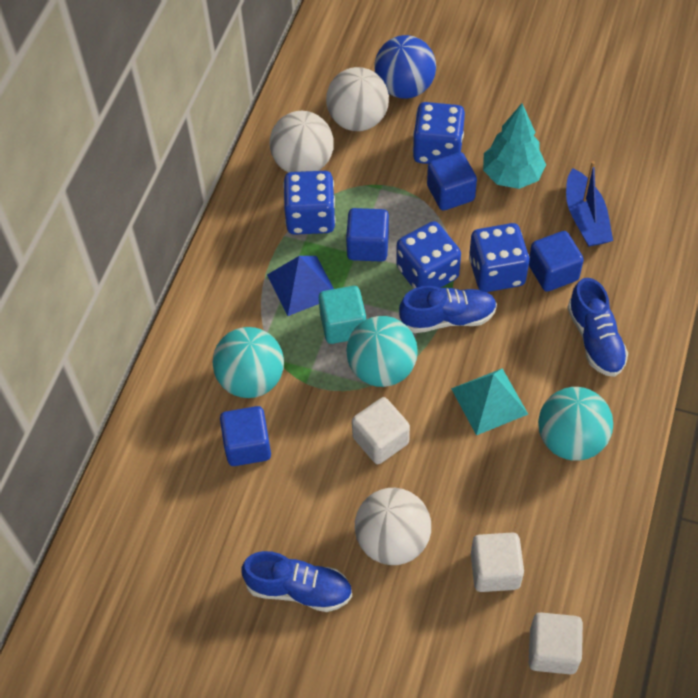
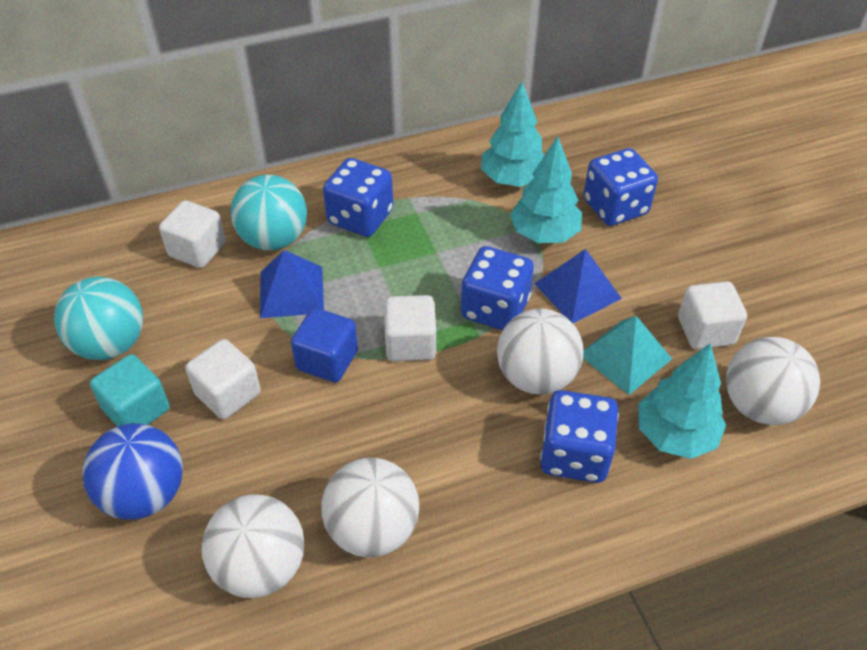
blue boat: [566,161,613,247] = 1 -> none = 0
blue cube: [220,406,271,466] [346,208,389,262] [427,152,477,210] [529,231,584,292] = 4 -> [291,308,358,382] = 1
blue pyramid: [267,256,334,316] = 1 -> [260,250,324,318] [534,249,622,323] = 2
blue shoe: [241,551,352,612] [399,286,497,333] [567,278,628,377] = 3 -> none = 0
turquoise ball: [212,327,284,398] [346,316,418,387] [538,387,613,461] = 3 -> [54,277,143,360] [231,175,307,251] = 2
turquoise tree: [483,103,546,189] = 1 -> [481,82,544,187] [510,136,582,243] [638,343,726,459] = 3
white ball: [270,111,334,173] [326,67,389,131] [355,488,431,565] = 3 -> [201,494,304,598] [321,458,419,557] [497,309,584,395] [726,337,820,425] = 4
white cube: [352,397,410,464] [471,532,524,592] [529,612,583,675] = 3 -> [159,200,226,268] [185,339,261,419] [384,295,436,361] [678,281,747,349] = 4

